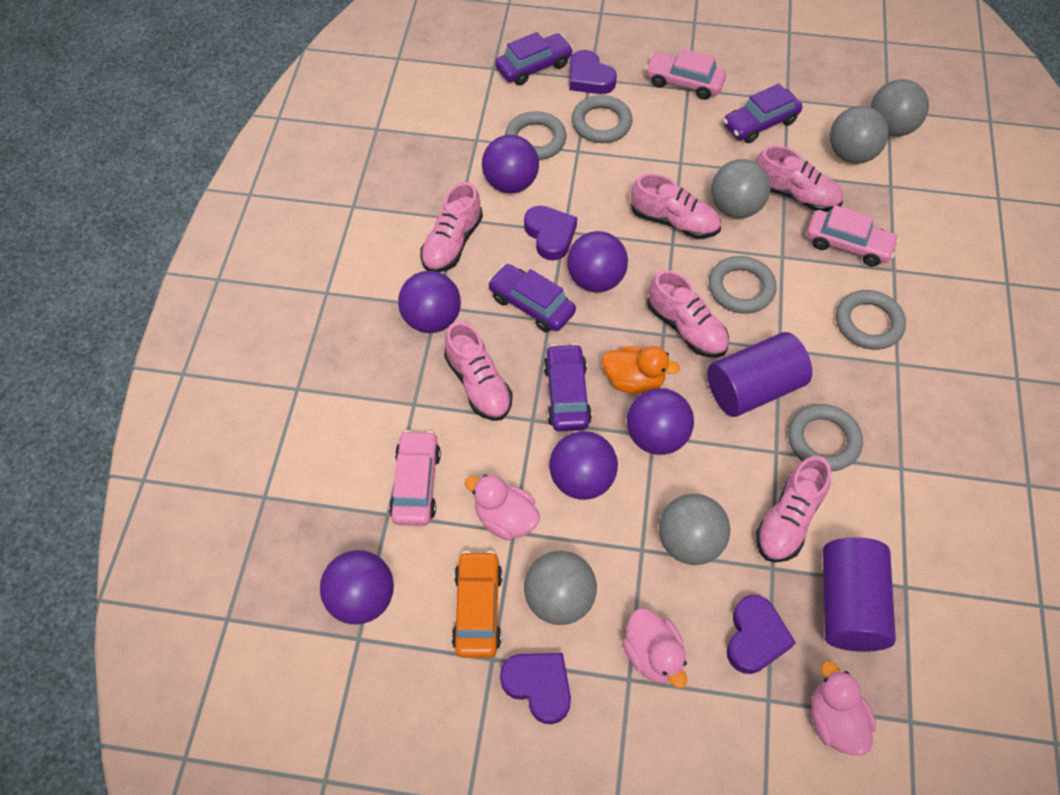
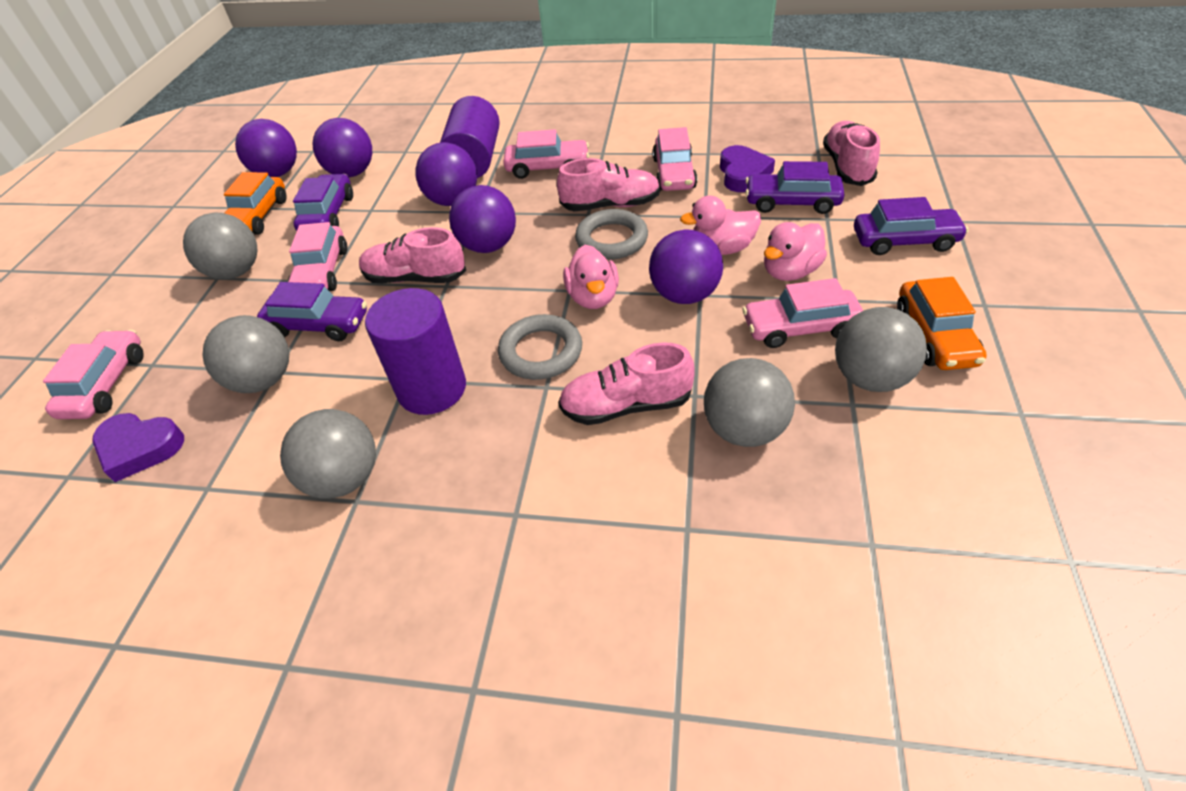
grey ring: [505,111,566,160] [572,95,633,143] [709,256,777,314] [788,404,863,471] [836,290,906,350] = 5 -> [498,314,582,380] [575,209,648,260] = 2
orange car: [452,551,503,658] = 1 -> [224,172,287,235] [897,277,987,370] = 2
orange duck: [602,346,680,394] = 1 -> none = 0
pink car: [389,430,441,526] [645,48,726,100] [806,205,899,266] = 3 -> [43,330,144,419] [288,222,347,291] [503,129,589,179] [653,127,697,191] [743,278,863,348] = 5
pink shoe: [420,182,483,272] [444,321,513,421] [631,173,721,239] [647,270,729,358] [755,145,843,212] [756,456,831,562] = 6 -> [359,227,466,283] [557,158,660,211] [558,342,695,425] [823,121,880,186] = 4
purple ball: [320,550,394,624] [398,271,461,333] [482,135,539,193] [549,431,618,500] [567,231,628,293] [627,388,694,455] = 6 -> [235,119,297,177] [313,118,372,177] [415,142,477,206] [449,185,516,253] [649,229,723,304] = 5
purple heart: [500,653,571,724] [524,206,577,261] [569,50,617,94] [727,595,796,674] = 4 -> [92,413,184,482] [720,145,775,192] = 2

